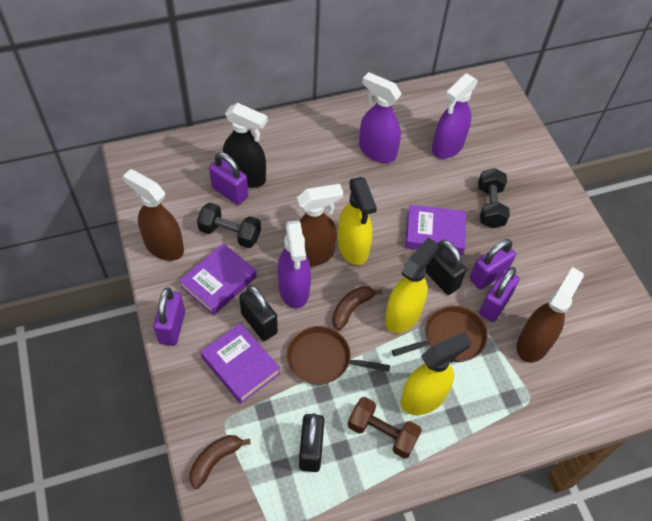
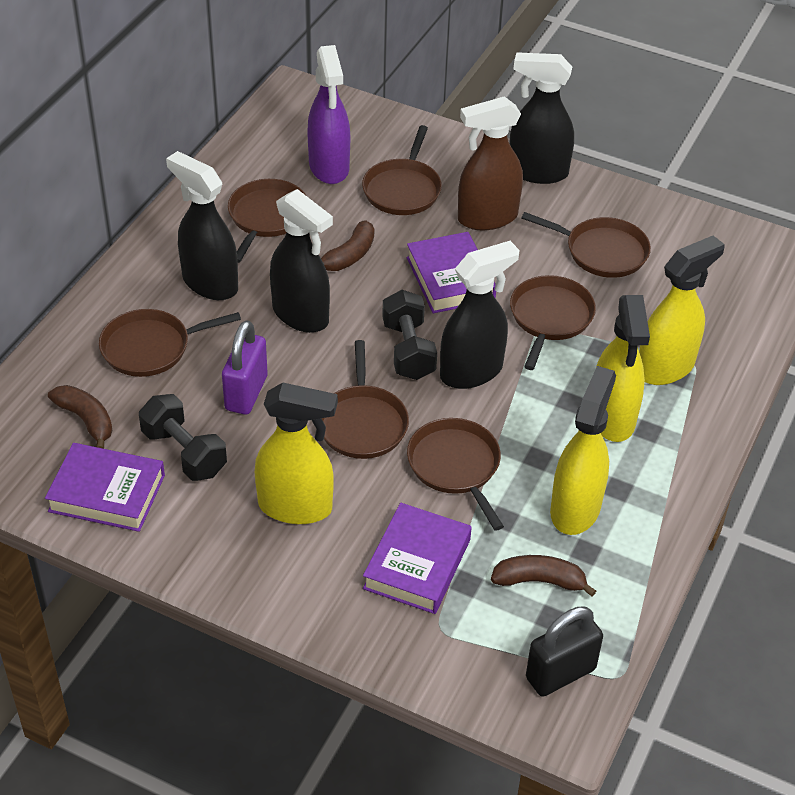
black padlock: [239,285,278,341] [299,413,324,472] [426,240,466,295] = 3 -> [526,607,603,696] = 1
black spray bottle: [223,103,268,188] = 1 -> [166,151,238,300] [270,189,333,333] [440,241,519,389] [509,52,574,184] = 4
brown banana: [189,435,251,489] [332,286,382,330] = 2 -> [48,385,113,449] [321,220,374,271] [491,555,596,597] = 3
brown dumbbell: [348,397,422,459] = 1 -> none = 0
brown pan: [287,326,390,385] [392,305,488,362] = 2 -> [99,309,241,377] [228,179,306,263] [321,340,409,459] [362,125,442,215] [407,418,504,531] [510,275,596,370] [521,212,651,278] = 7
brown spray bottle: [123,169,184,261] [297,184,343,267] [517,267,584,363] = 3 -> [458,96,523,230] = 1
purple padlock: [153,287,185,346] [209,152,248,205] [470,239,516,289] [479,267,520,322] = 4 -> [222,320,268,415] = 1
purple spray bottle: [278,220,311,309] [359,72,402,163] [432,73,478,159] = 3 -> [307,45,350,184] = 1
yellow spray bottle: [338,177,377,265] [385,238,438,333] [400,332,471,415] = 3 -> [255,383,338,524] [550,366,616,535] [596,295,650,442] [639,236,725,385] = 4

